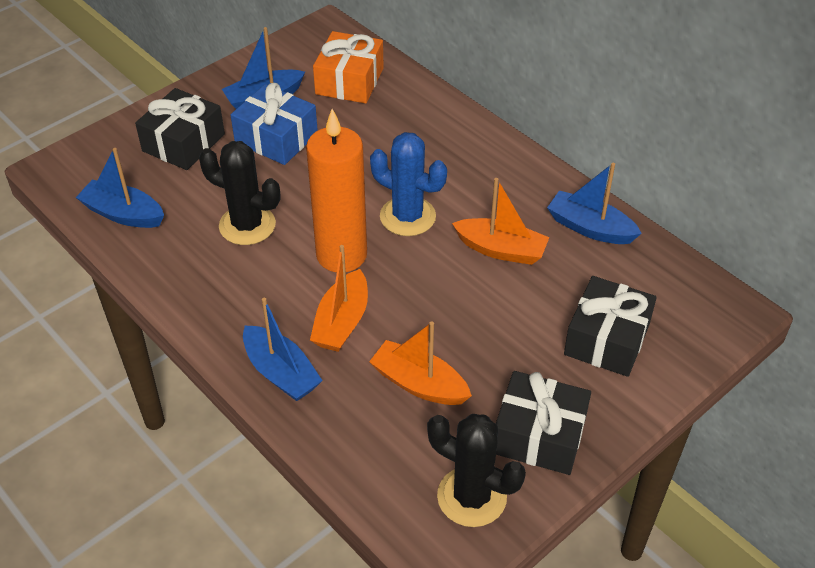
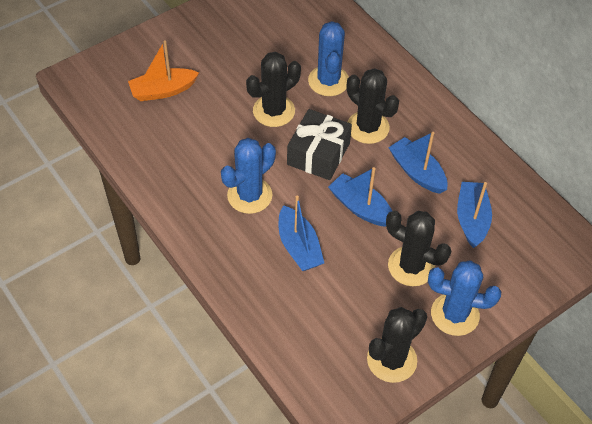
black cactus: [199,141,280,245] [427,414,526,527] = 2 -> [246,52,301,127] [347,68,399,144] [367,307,427,383] [386,211,451,286] = 4
black gift: [135,88,225,170] [496,371,591,475] [564,276,657,377] = 3 -> [287,109,352,180] = 1
blue cactus: [370,132,447,236] = 1 -> [221,138,276,214] [308,21,349,96] [428,260,501,336] = 3
blue gift: [231,83,318,165] = 1 -> none = 0
orange boat: [310,245,368,352] [369,322,472,405] [452,178,549,265] = 3 -> [128,41,199,101] = 1
orange candle: [306,109,367,272] = 1 -> none = 0
orange gift: [313,31,384,104] = 1 -> none = 0

